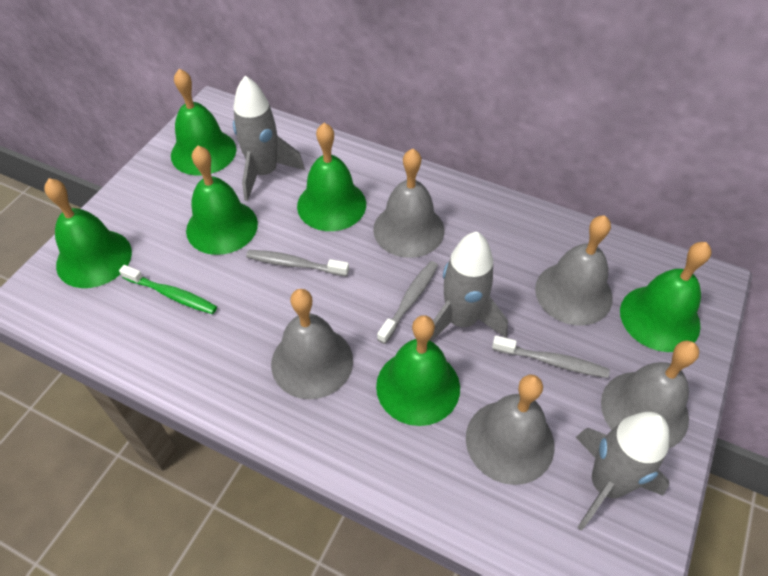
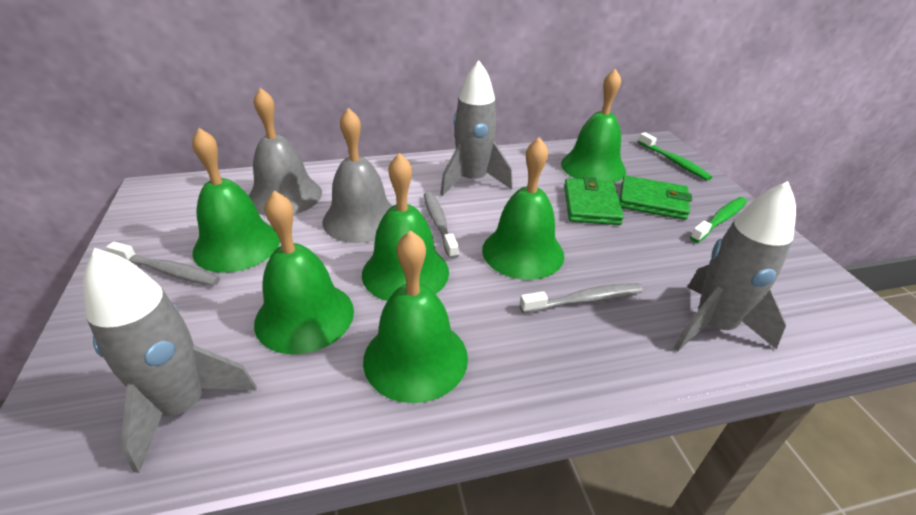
green toothbrush: [119,265,217,314] = 1 -> [638,132,712,181] [690,197,747,243] = 2
green wallet: none = 0 -> [564,177,624,225] [619,175,692,220] = 2
grey bell: [271,289,353,399] [373,148,445,258] [466,375,555,485] [535,215,613,326] [601,341,699,448] = 5 -> [249,88,322,216] [322,108,392,243] = 2

